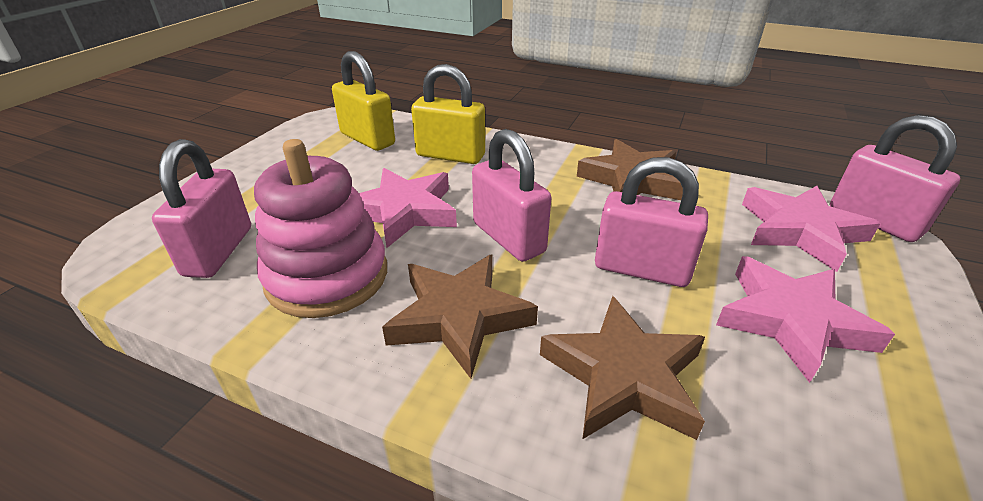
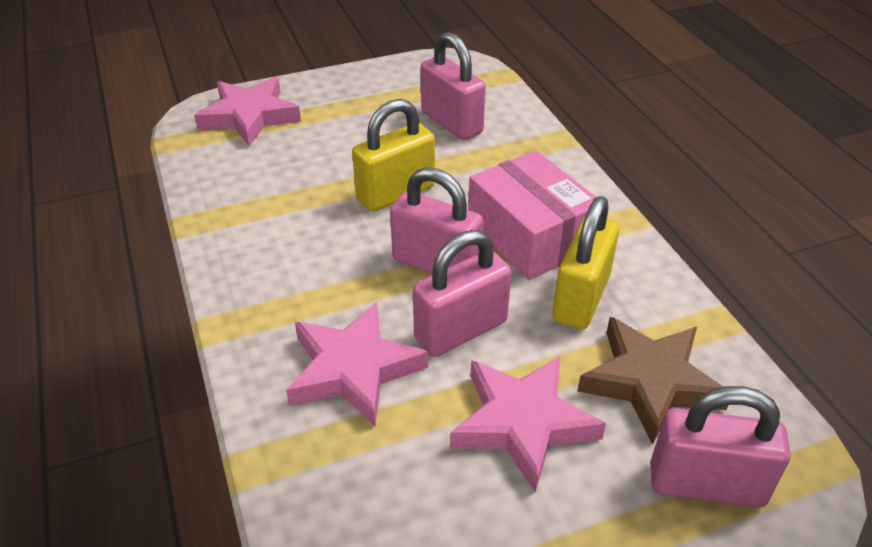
brown star: [382,254,538,379] [540,296,705,440] [577,139,683,200] = 3 -> [577,317,728,445] = 1
pink box: none = 0 -> [468,150,596,280] = 1
pink stacking toy: [254,139,387,318] = 1 -> none = 0

